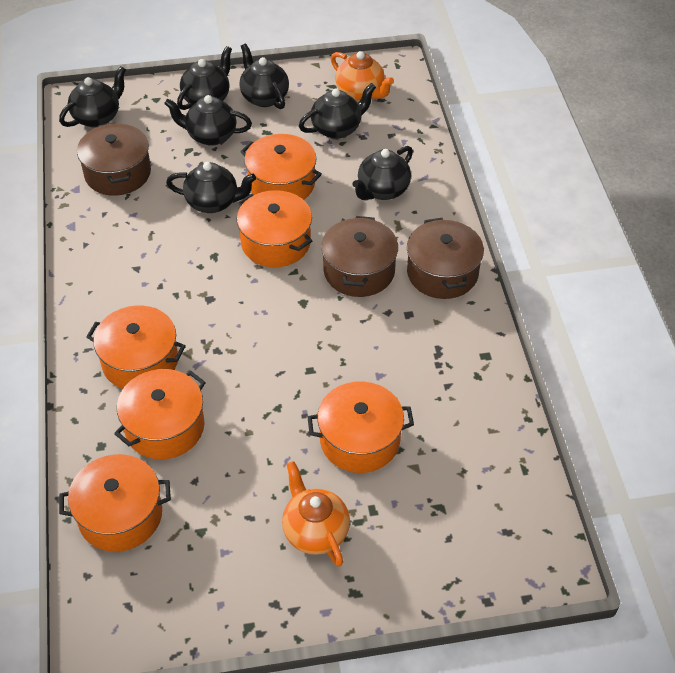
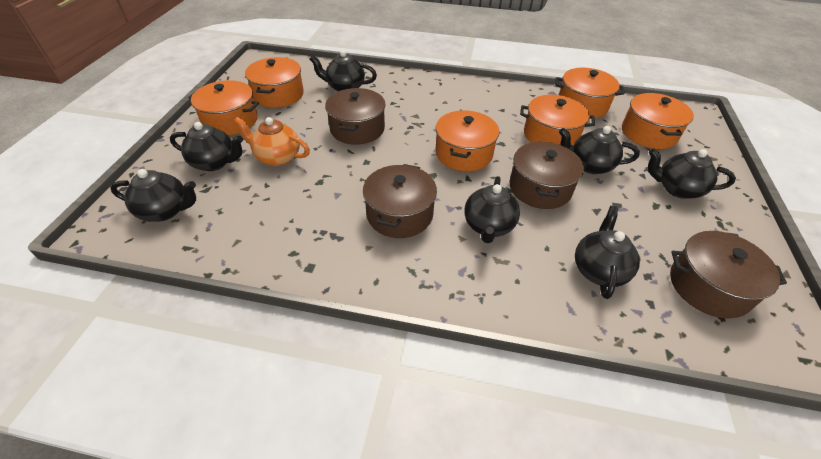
brown pot: [77,122,151,196] [321,216,398,297] [407,218,484,299] = 3 -> [325,88,386,145] [363,164,437,238] [509,141,584,209] [670,231,787,319] = 4
orange teapot: [282,461,350,567] [331,51,394,101] = 2 -> [234,117,310,166] = 1

